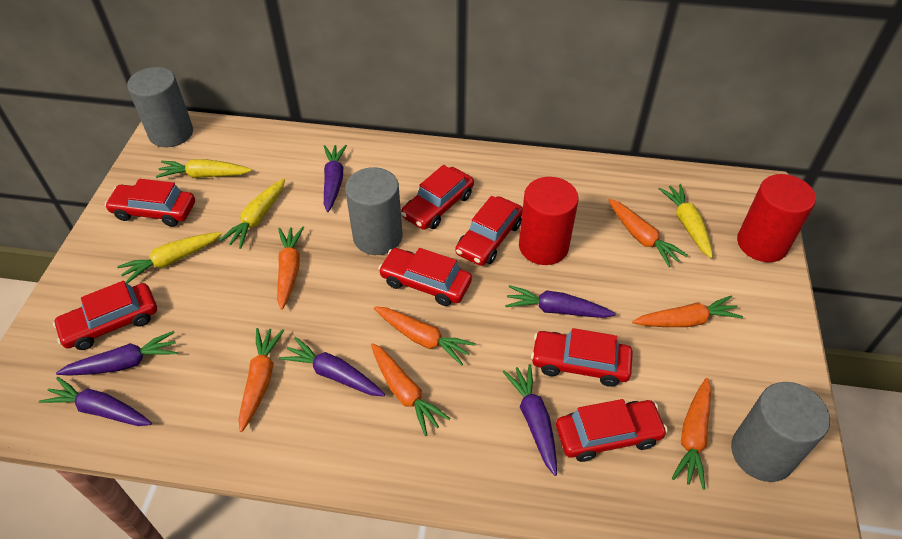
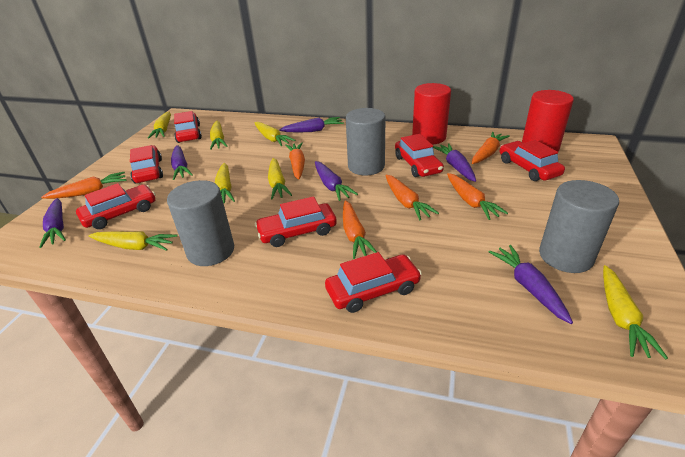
orange carrot: [238,328,284,432] [277,227,304,310] [371,343,450,436] [374,306,476,366] [608,199,687,267] [632,295,743,327] [672,378,711,490] = 7 -> [41,172,127,199] [285,143,305,180] [343,201,377,259] [385,175,439,220] [447,173,508,220] [472,132,510,164] = 6
yellow carrot: [117,232,222,284] [156,159,252,178] [219,179,285,249] [659,184,713,259] = 4 -> [88,232,178,251] [148,112,171,139] [210,121,228,150] [215,163,235,203] [254,122,296,146] [268,158,292,199] [603,265,668,359] = 7

